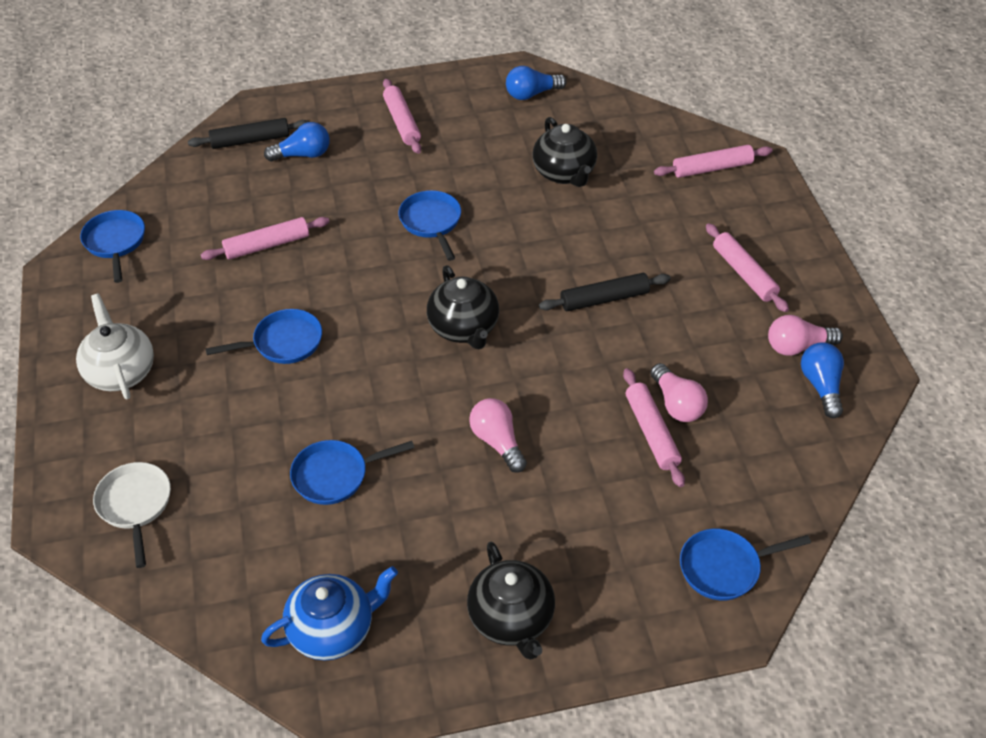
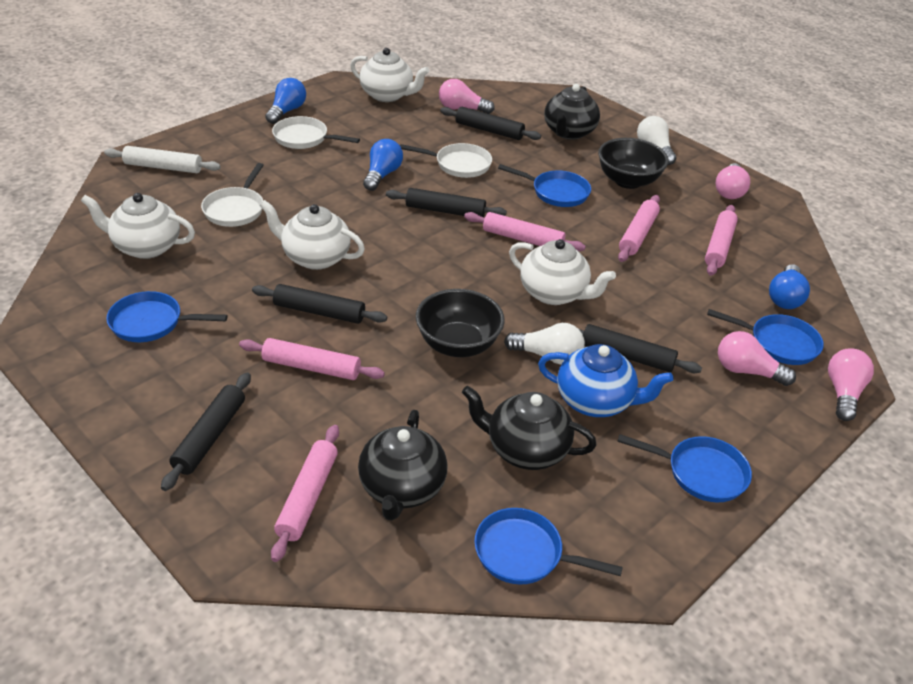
black bowl: none = 0 -> [416,289,505,357] [598,138,669,189] = 2
black rolling pin: [188,118,309,149] [539,273,671,311] = 2 -> [161,373,251,491] [252,284,387,324] [386,188,507,217] [440,107,541,140] [579,324,702,373] = 5
pink light bulb: [469,398,527,473] [650,363,708,422] [768,315,843,356] = 3 -> [439,79,495,114] [716,163,750,199] [718,331,796,386] [828,348,874,421] = 4
white light bulb: none = 0 -> [504,323,585,365] [637,116,677,165] = 2
white pan: [93,462,171,568] = 1 -> [201,163,264,227] [272,116,360,149] [400,143,492,178] = 3
white rolling pin: none = 0 -> [104,146,221,173] = 1
white teapot: [76,293,154,399] = 1 -> [81,193,195,259] [260,200,365,270] [350,48,430,102] [509,239,616,305] = 4

